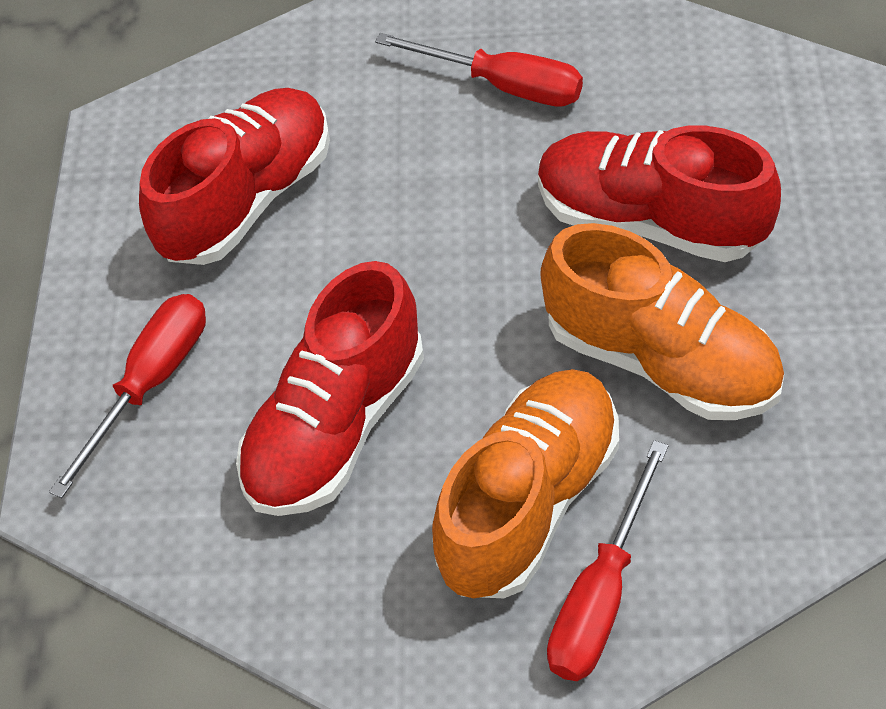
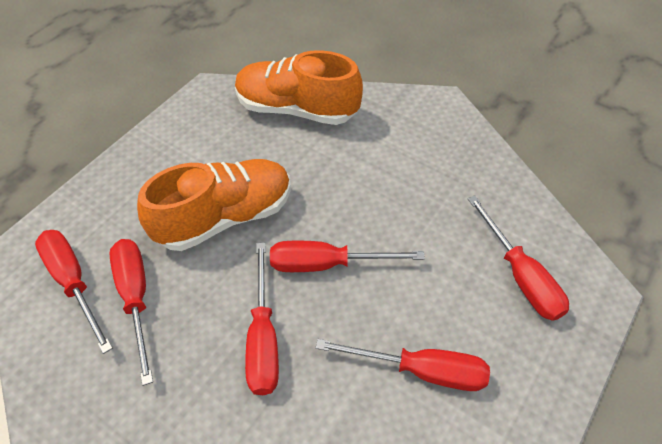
red screwdriver: [49,294,206,498] [375,33,583,107] [547,440,668,681] = 3 -> [35,230,113,354] [109,239,153,386] [245,243,279,395] [270,241,425,272] [316,339,490,391] [468,195,569,321] = 6
red shoe: [139,88,330,265] [236,261,424,516] [538,126,781,262] = 3 -> none = 0

